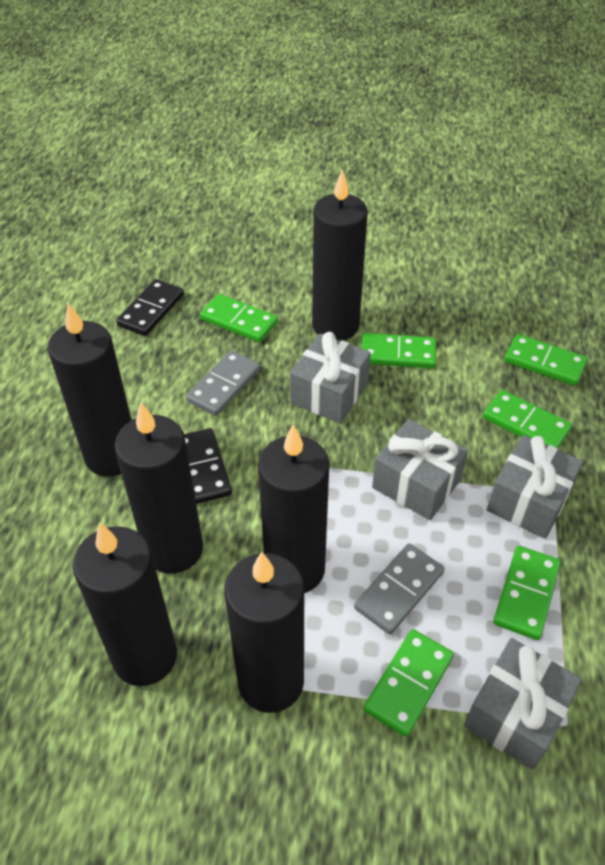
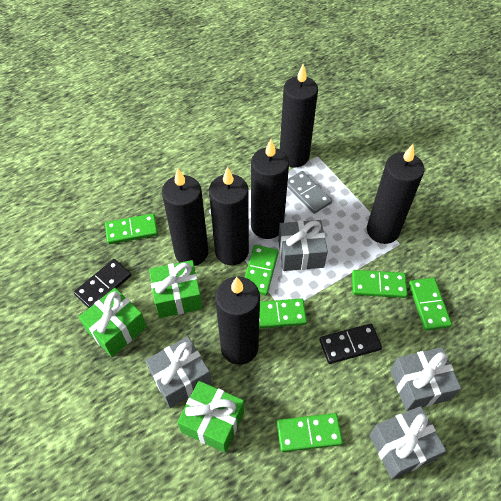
green gift: none = 0 -> [79,288,147,357] [149,260,203,318] [177,381,244,453] = 3
grey domino: [186,350,260,416] [354,543,444,635] = 2 -> [287,171,332,214] = 1

